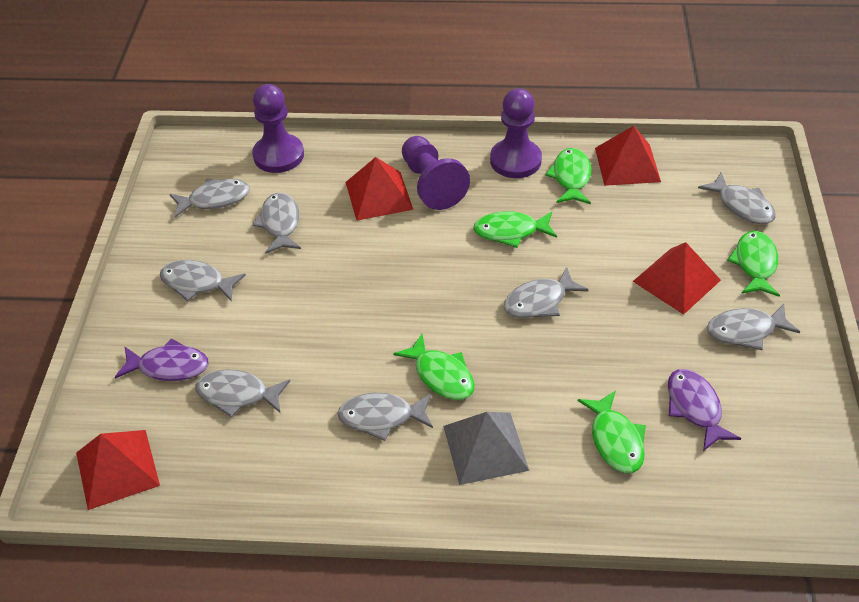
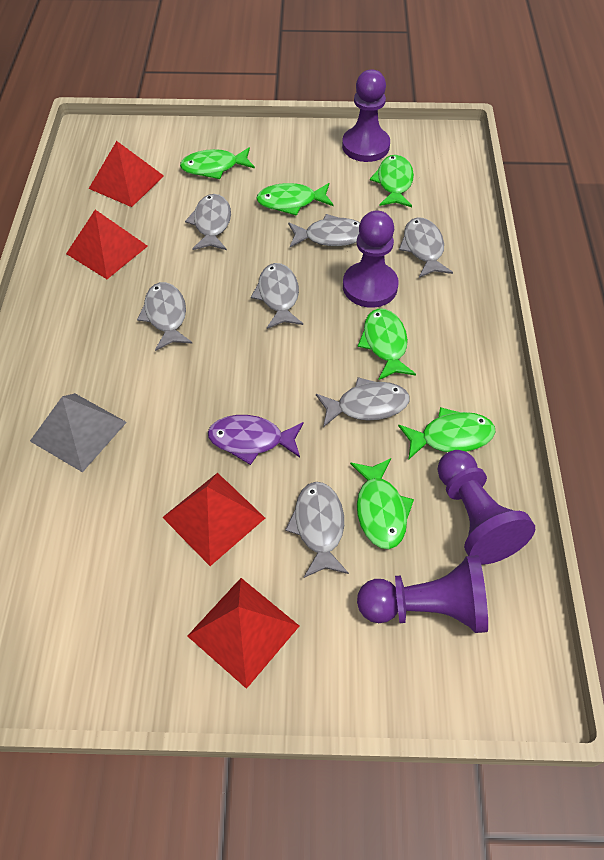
green fish: [393,334,475,400] [473,211,557,248] [545,148,592,204] [578,390,646,473] [727,231,780,297] = 5 -> [180,147,255,179] [256,183,333,216] [350,458,414,549] [358,308,416,380] [370,155,414,207] [398,407,495,460] = 6
grey fish: [160,260,246,302] [170,178,250,217] [195,369,290,418] [252,193,301,253] [337,393,433,441] [504,267,588,318] [698,172,776,224] [707,304,800,350] = 8 -> [137,282,193,351] [185,194,231,250] [251,263,303,329] [285,482,349,578] [288,214,360,247] [316,377,410,427] [399,217,453,278] = 7
purple fish: [115,338,209,381] [668,369,741,451] = 2 -> [208,415,304,465] = 1
purple pawn: [252,84,304,173] [402,136,470,210] [490,88,542,178] = 3 -> [342,69,390,162] [343,211,399,308] [357,555,488,633] [437,450,535,565] = 4

